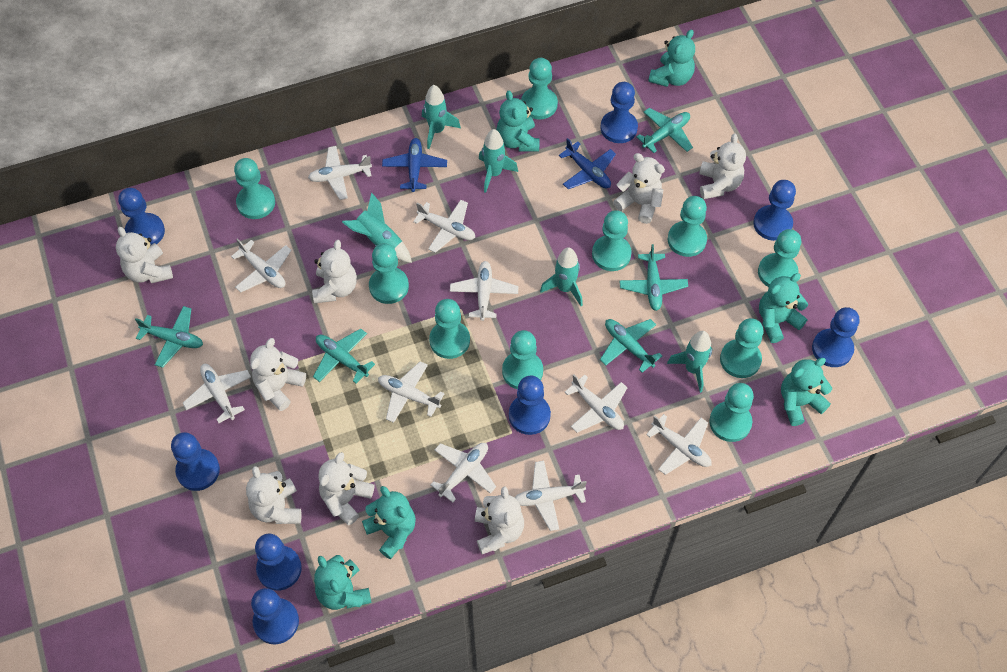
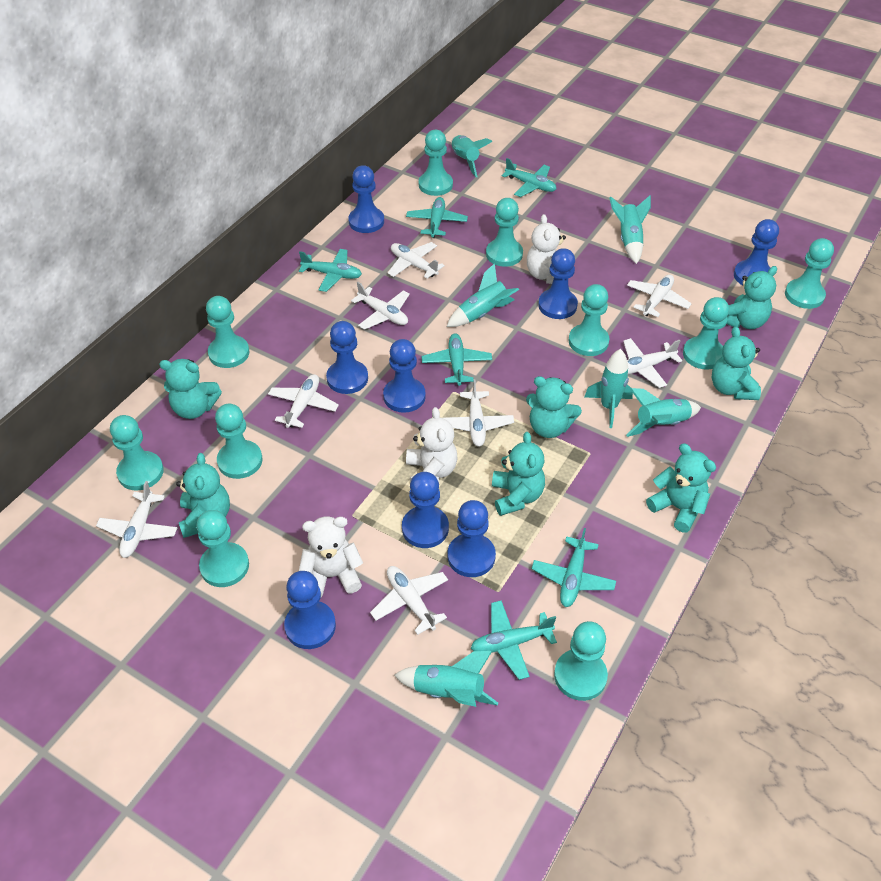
blue plane: [382,138,447,192] [559,138,616,189] = 2 -> none = 0
turquoise plane: [135,306,203,368] [313,329,375,384] [600,319,662,373] [619,244,688,311] [636,108,693,153] = 5 -> [299,249,362,292] [406,197,468,238] [422,334,492,386] [471,601,557,680] [502,158,557,197] [531,528,616,607] = 6
turquoise rocket: [342,193,412,263] [422,85,461,149] [479,129,518,193] [540,247,583,306] [667,331,712,393] = 5 -> [394,651,498,707] [446,263,519,327] [451,135,493,177] [584,349,633,428] [609,196,651,264] [626,388,701,437] = 6
turquoise teddy bear: [314,555,372,610] [362,486,416,559] [497,91,540,152] [648,29,695,87] [759,273,808,343] [781,358,832,426] = 6 -> [159,359,222,419] [176,453,230,538] [492,432,545,516] [526,376,582,438] [646,443,716,533] [712,326,761,400] [726,266,777,329] = 7
white plane: [183,364,251,423] [231,238,292,293] [308,146,372,200] [378,361,445,423] [413,200,475,253] [430,443,496,503] [450,261,518,321] [515,461,587,531] [565,374,627,433] [646,414,711,475] = 10 -> [96,481,177,558] [268,374,339,428] [351,282,410,330] [370,566,448,635] [388,242,445,278] [444,379,514,447] [623,338,682,388] [627,275,692,317] = 8
white teddy bear: [116,227,173,283] [246,466,302,524] [250,338,306,411] [312,240,357,303] [318,452,374,525] [475,487,524,554] [613,153,665,224] [699,134,746,199] = 8 -> [299,516,363,597] [406,407,458,482] [527,214,566,284] = 3

